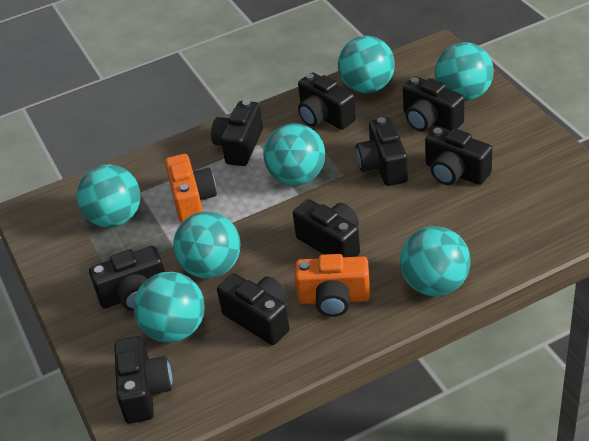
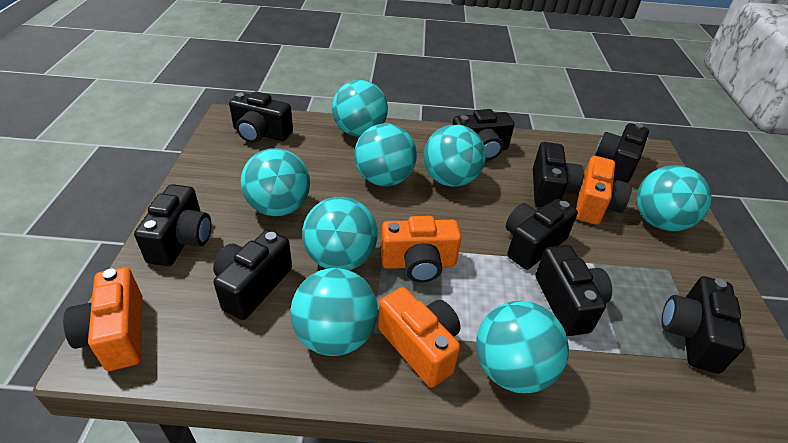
orange camera: [165,154,217,223] [295,254,370,317] = 2 -> [63,267,142,371] [378,287,461,388] [381,216,461,283] [576,156,632,225] = 4
turquoise ball: [77,164,141,227] [134,272,205,342] [173,212,240,278] [263,123,325,185] [338,36,395,93] [400,226,471,296] [435,42,494,101] = 7 -> [240,148,310,216] [290,268,378,356] [302,197,378,270] [332,80,388,137] [354,123,417,187] [424,125,486,187] [476,301,569,393] [636,165,711,231] = 8

